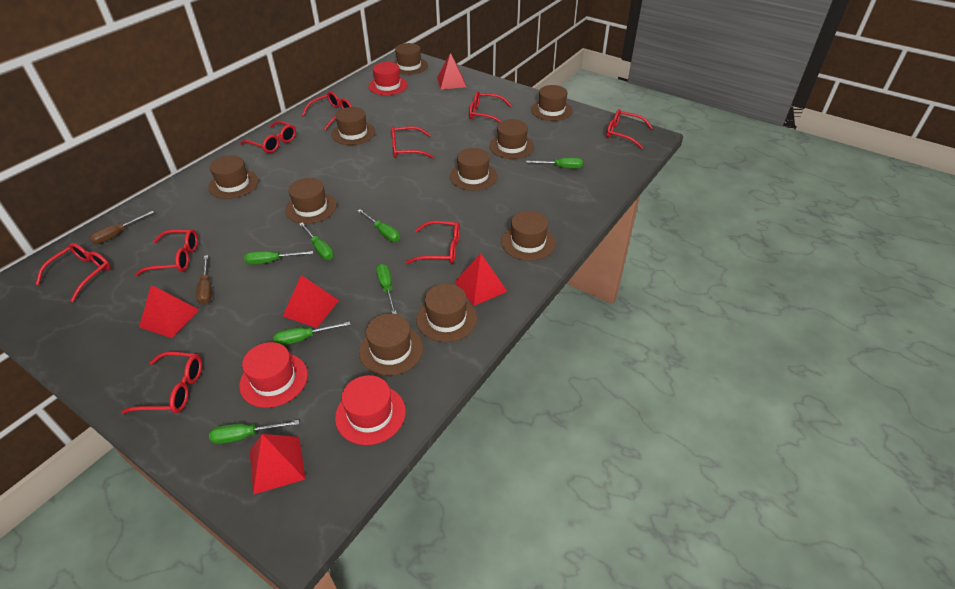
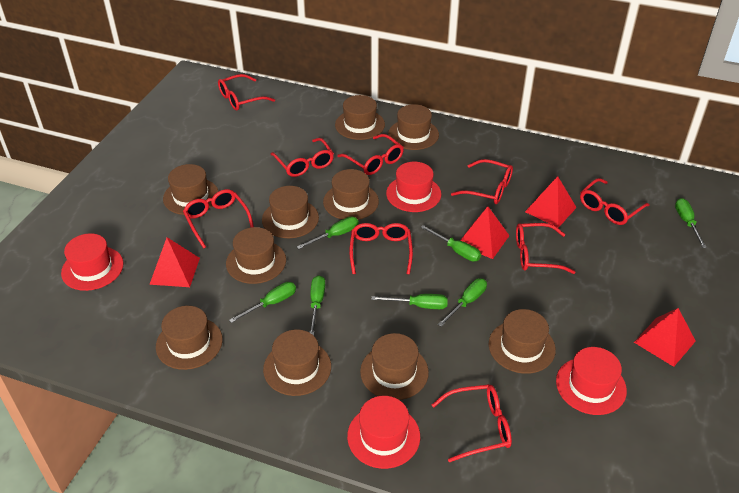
brown screwdriver: [89,211,154,244] [196,255,212,305] = 2 -> none = 0
red hat: [239,342,308,408] [335,375,406,445] [368,62,408,95] = 3 -> [61,233,124,291] [347,396,420,469] [386,162,441,212] [556,347,627,415] = 4
red pyramid: [139,285,199,338] [250,434,305,495] [283,275,339,328] [437,53,466,90] [455,253,508,306] = 5 -> [149,237,200,287] [460,206,510,259] [525,176,577,228] [634,308,696,367] = 4

